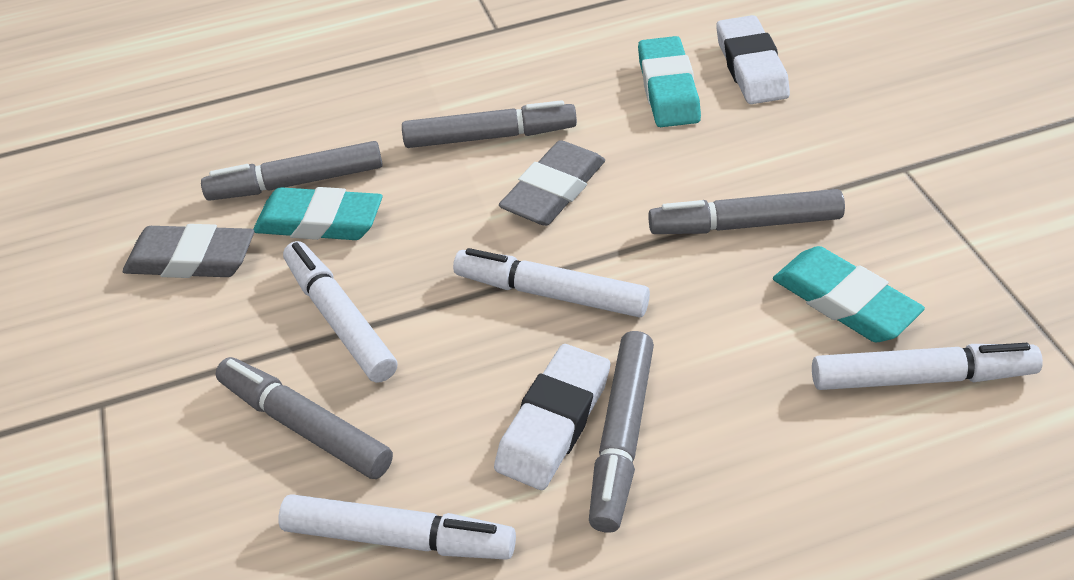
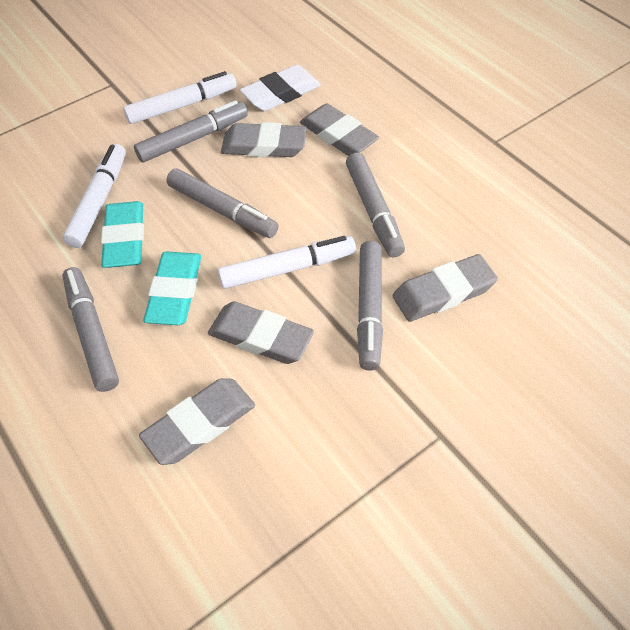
grey eraser: [123,224,254,278] [499,140,605,226] = 2 -> [139,378,255,465] [208,301,314,364] [221,122,307,157] [300,103,379,156] [393,254,498,322] = 5
turquoise eraser: [254,187,383,240] [638,36,701,127] [773,246,925,342] = 3 -> [101,201,144,268] [143,252,202,325] = 2
white eraser: [494,344,610,490] [716,15,790,104] = 2 -> [240,65,321,111] = 1
white marker: [279,494,516,560] [283,241,397,383] [453,248,650,318] [812,343,1043,390] = 4 -> [62,144,126,248] [123,71,237,124] [218,236,356,289] = 3

